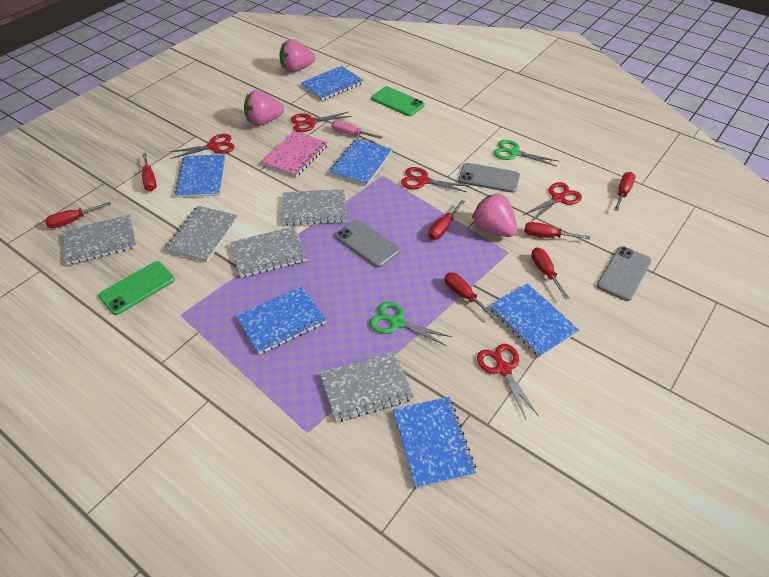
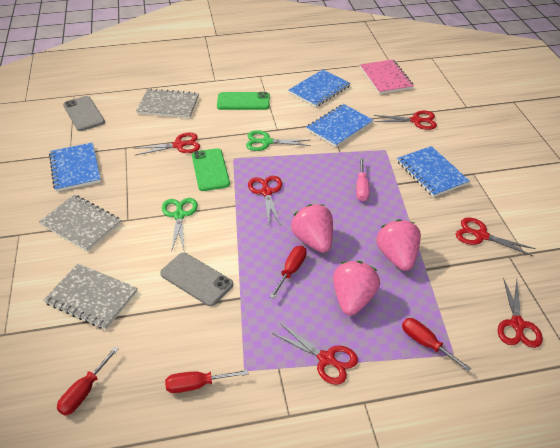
blue notebook: [175,154,226,198] [236,286,326,355] [301,66,363,101] [329,139,392,186] [393,397,477,489] [489,283,579,357] = 6 -> [49,143,101,192] [289,70,351,107] [306,104,373,147] [397,146,469,197] = 4
grey notebook: [63,214,137,265] [164,206,238,262] [230,226,307,278] [282,189,347,226] [320,351,414,422] = 5 -> [39,195,121,252] [44,264,137,330] [136,89,199,118] = 3
grey phone: [335,220,400,268] [458,163,520,193] [597,246,652,301] = 3 -> [63,96,105,131] [160,253,233,306] = 2
red scissors: [169,134,235,159] [291,111,352,132] [401,167,469,192] [477,344,539,421] [523,182,582,222] = 5 -> [134,133,200,155] [248,176,282,226] [272,323,358,385] [374,111,437,130] [456,217,536,257] [498,278,543,348] = 6
red screwdriver: [45,202,111,228] [142,153,157,191] [428,200,465,240] [445,272,497,319] [524,222,590,240] [531,247,569,299] [614,172,636,211] = 7 -> [57,347,119,416] [165,370,248,393] [270,246,307,299] [402,318,471,372] = 4

